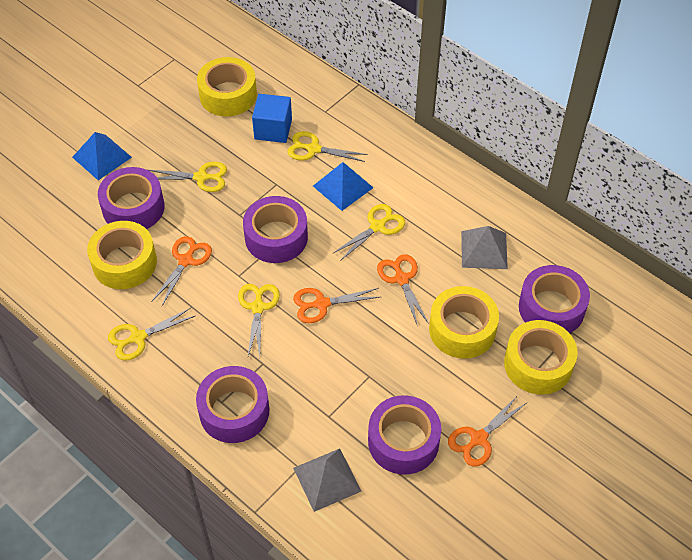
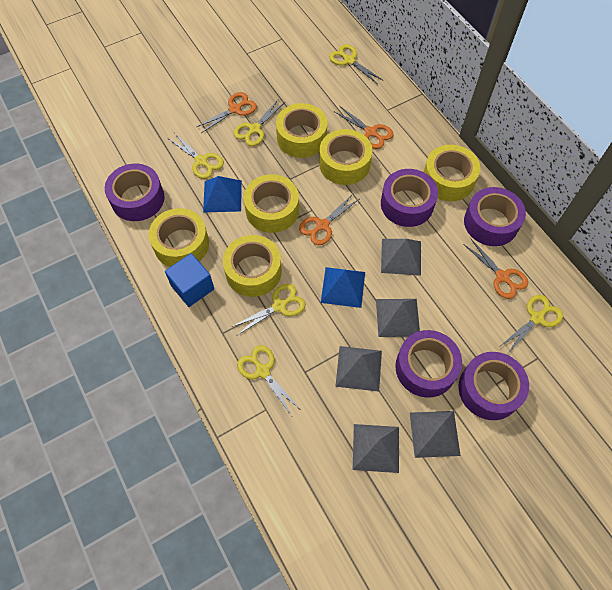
grey pyramid: [293,449,361,512] [461,226,508,269] = 2 -> [335,346,382,392] [353,424,399,473] [376,299,420,337] [381,239,421,276] [410,411,461,458] = 5
yellow scissors: [108,308,195,361] [148,162,227,192] [238,284,280,356] [287,131,368,162] [332,204,405,261] = 5 -> [169,134,224,179] [232,284,306,336] [233,100,284,146] [237,345,300,416] [329,44,383,84] [499,295,563,353] = 6
yellow tape: [87,221,157,289] [197,57,257,116] [429,286,499,359] [504,320,578,395] = 4 -> [149,208,209,267] [223,235,282,297] [244,174,299,233] [276,103,327,158] [319,129,373,185] [424,145,480,201] = 6

